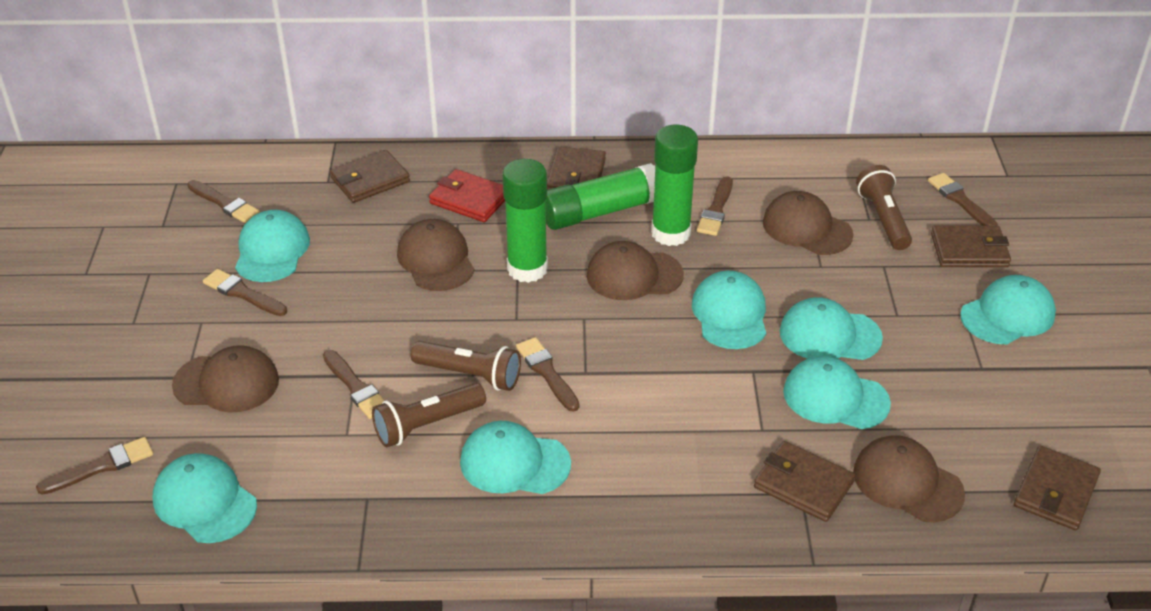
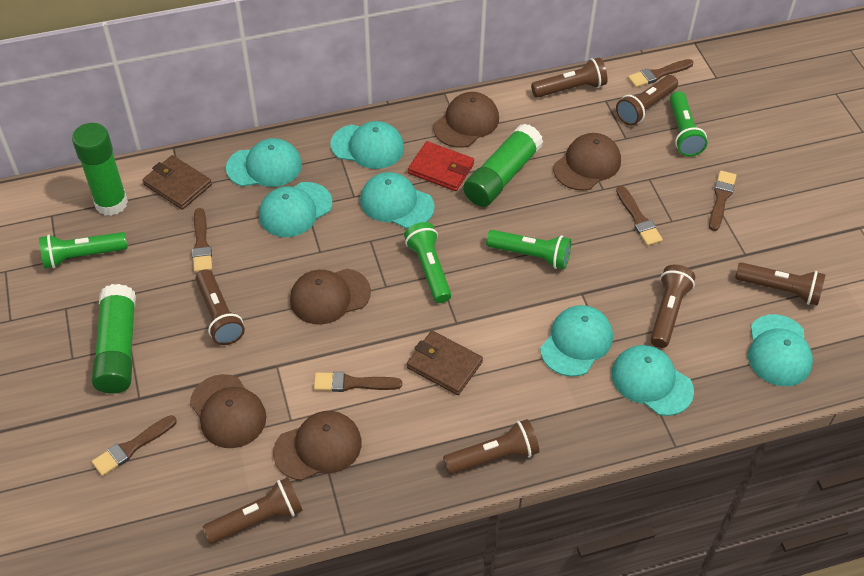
brown brush: [36,437,153,495] [187,180,260,223] [203,269,287,316] [323,350,385,419] [516,337,580,412] [697,176,733,236] [928,173,998,226] = 7 -> [92,415,177,476] [192,208,212,272] [314,372,402,392] [616,186,663,246] [628,59,693,88] [709,171,737,231] = 6
brown flashlight: [372,383,486,447] [411,341,521,391] [856,165,912,250] = 3 -> [195,269,245,345] [203,477,303,544] [443,419,539,474] [531,57,607,98] [616,75,678,126] [650,265,695,348] [735,262,826,306] = 7
brown wallet: [330,150,410,203] [547,147,606,190] [754,441,855,522] [931,225,1011,267] [1014,446,1101,530] = 5 -> [142,155,212,210] [407,331,483,395] = 2
green flashlight: none = 0 -> [39,232,127,269] [404,222,451,303] [486,230,571,269] [670,91,707,156] = 4

